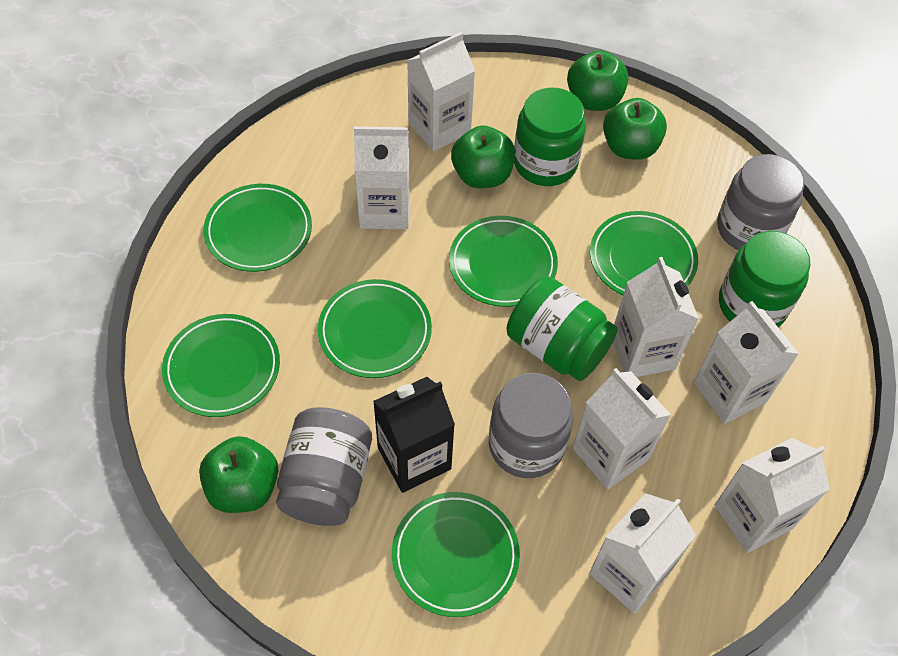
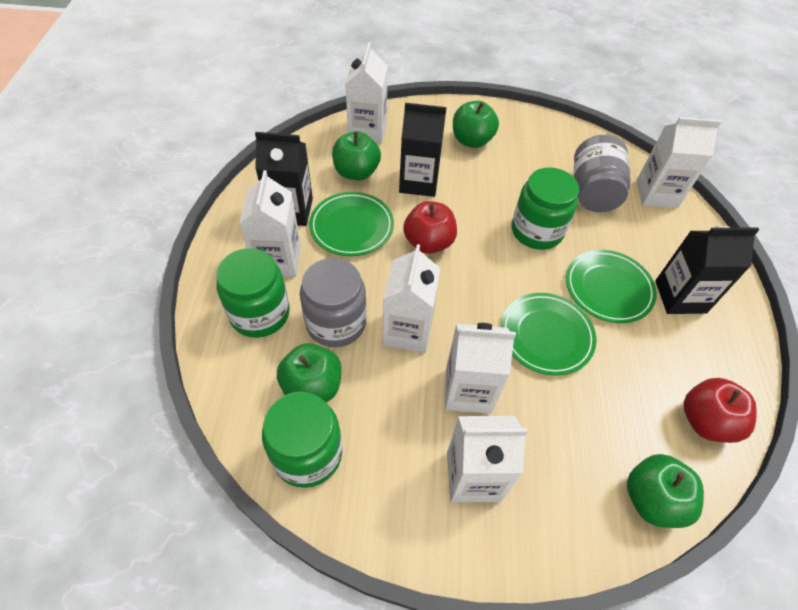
black carton: [373,377,455,493] = 1 -> [255,132,313,226] [399,103,447,197] [655,226,759,314] = 3
green plate: [162,314,280,417] [203,184,312,272] [318,279,432,378] [392,492,520,617] [449,216,558,307] [590,211,698,295] = 6 -> [309,192,394,256] [501,293,596,376] [566,250,657,323] = 3
grey jar: [276,407,372,526] [489,373,573,478] [717,154,804,250] = 3 -> [300,258,367,347] [574,135,631,212] = 2
red apple: none = 0 -> [403,201,457,254] [683,378,757,443] = 2
white carton: [354,126,410,229] [407,32,475,152] [573,368,671,489] [589,493,696,614] [613,257,699,377] [694,301,799,424] [715,438,830,553] = 7 -> [239,170,301,277] [345,42,388,144] [383,244,440,353] [445,323,516,414] [447,416,528,502] [637,117,721,208] = 6

